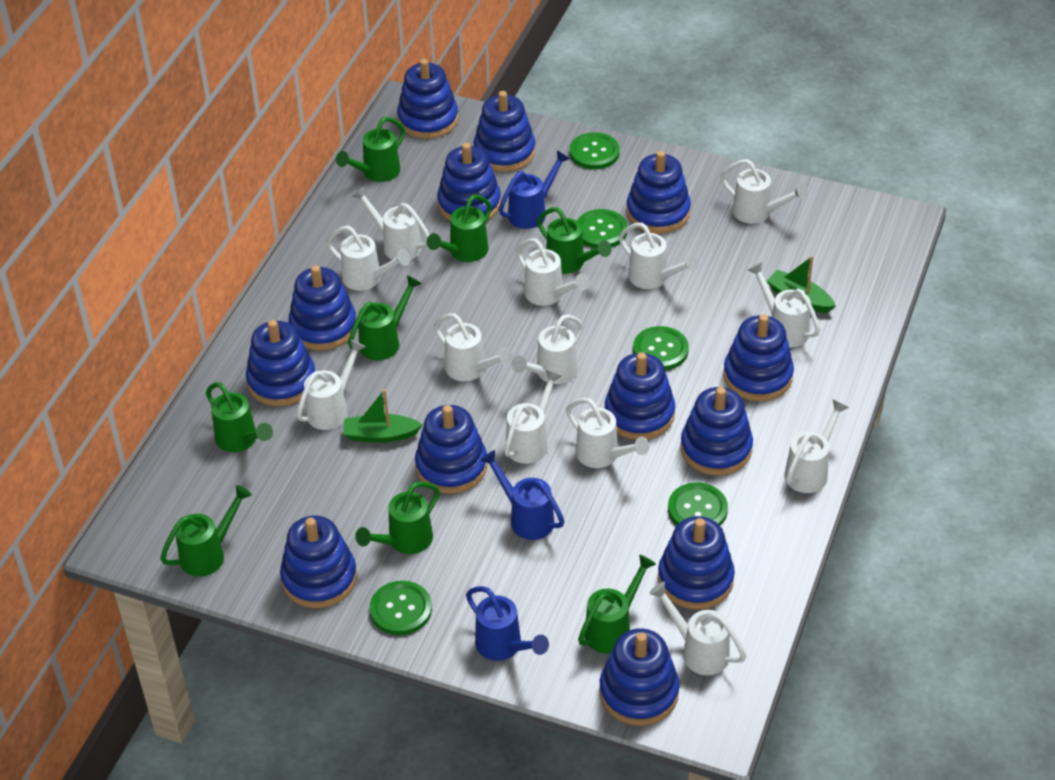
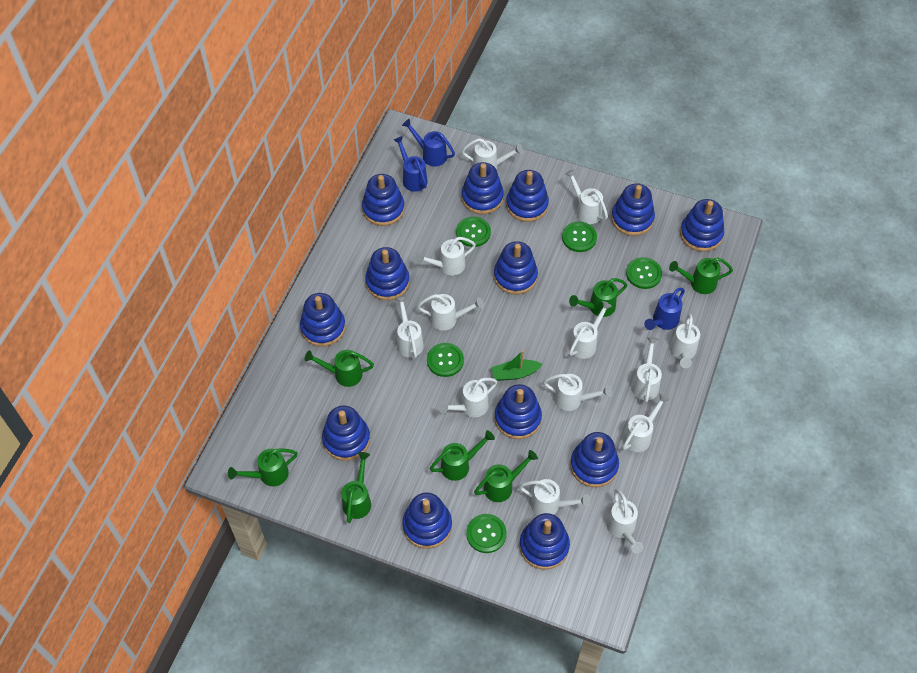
green boat: [343,389,423,443] [767,256,836,313] = 2 -> [491,350,543,381] = 1
green watering can: [160,485,252,577] [206,382,273,452] [336,117,405,182] [348,275,422,361] [355,481,440,554] [427,195,492,262] [537,207,612,274] [578,554,656,654] = 8 -> [228,448,298,486] [305,350,374,387] [342,452,371,523] [430,430,495,481] [474,450,538,502] [569,278,627,317] [669,258,733,294] = 7

